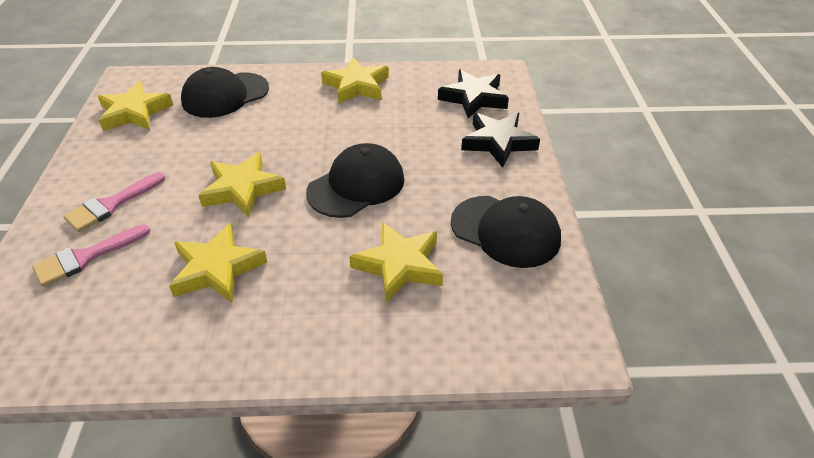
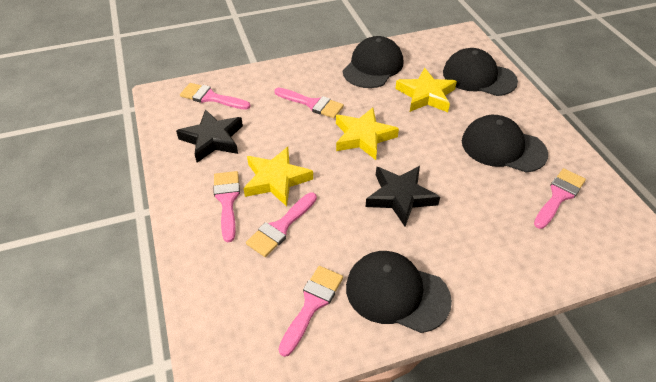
black cap: [181,67,269,118] [306,143,404,218] [451,196,561,268] = 3 -> [343,36,403,88] [346,251,452,333] [443,48,518,96] [462,115,548,173] = 4
pink brush: [32,224,151,287] [63,172,166,232] = 2 -> [180,83,251,110] [213,171,240,242] [246,192,317,257] [274,88,344,118] [278,266,343,357] [534,168,586,229] = 6
yellow star: [98,81,173,131] [169,223,268,303] [198,152,286,217] [321,57,389,104] [349,222,443,303] = 5 -> [243,147,313,206] [336,107,399,160] [395,68,457,112] = 3

